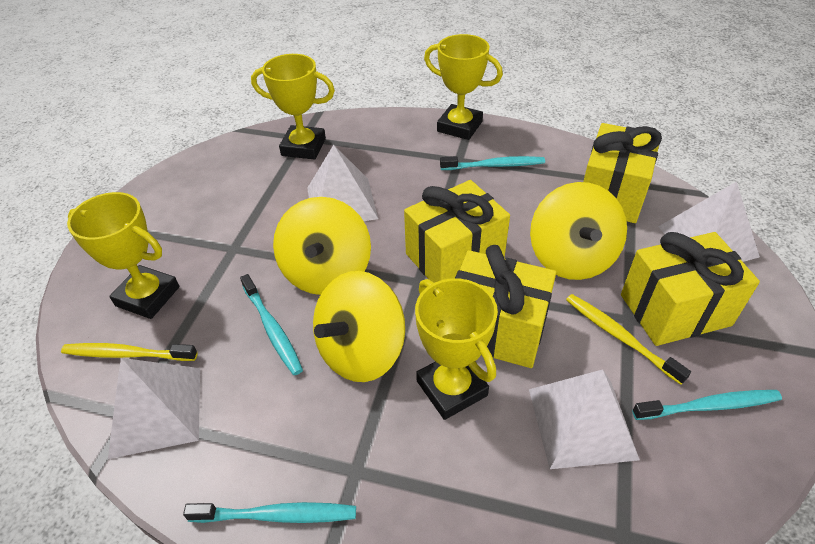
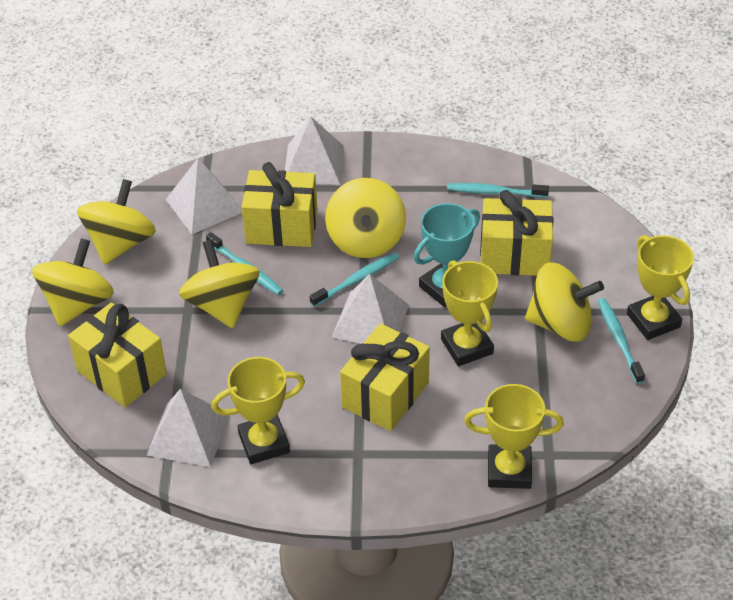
turquoise trophy: none = 0 -> [414,203,480,307] = 1
yellow spinning top: [273,197,371,295] [313,271,405,382] [530,182,627,280] = 3 -> [32,238,114,326] [77,179,156,265] [179,240,260,328] [325,178,406,258] [525,262,604,342] = 5
yellow toothbrush: [61,343,198,361] [566,294,691,385] = 2 -> none = 0

